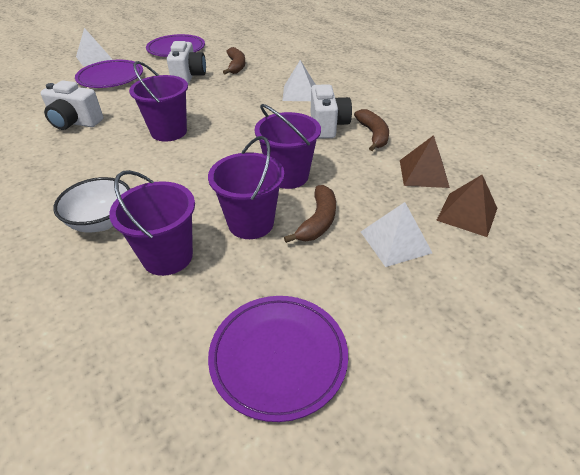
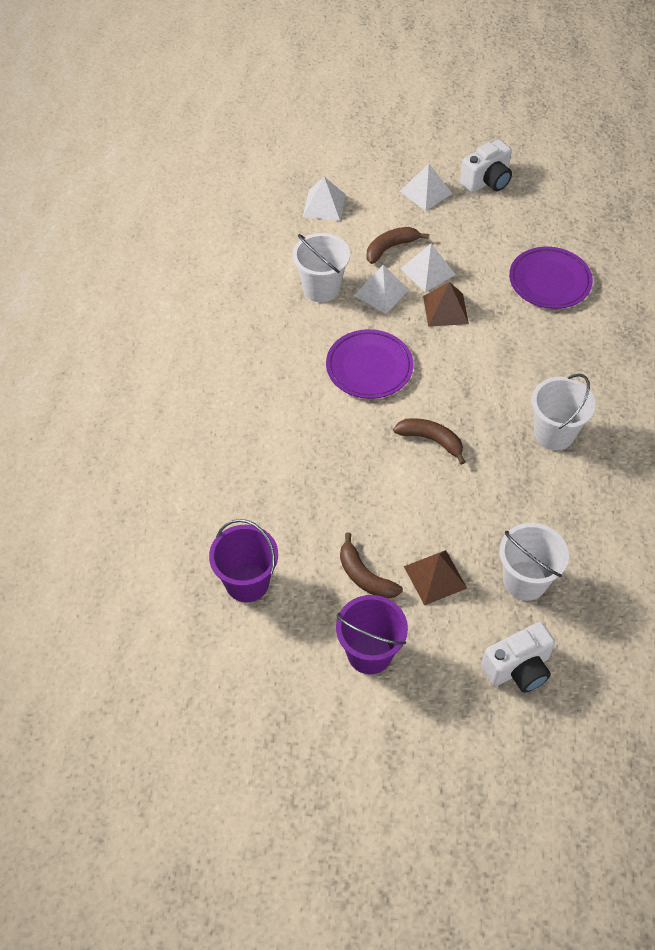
purple bucket: [109,170,195,276] [129,61,188,142] [208,136,285,239] [255,104,321,189] = 4 -> [209,519,278,602] [336,595,408,674] = 2
purple plate: [75,60,143,88] [146,34,205,57] [208,296,348,422] = 3 -> [326,329,413,399] [509,247,593,309] = 2
white bowl: [53,177,130,232] = 1 -> none = 0
white bucket: none = 0 -> [293,233,350,303] [499,523,569,601] [532,374,596,451] = 3
white camera: [41,80,103,130] [167,41,206,85] [311,84,352,139] = 3 -> [460,139,512,193] [481,622,555,693] = 2
white pyramid: [76,28,113,66] [282,60,316,101] [361,202,432,267] = 3 -> [303,177,346,221] [354,265,409,314] [400,164,453,211] [400,244,456,292] = 4

